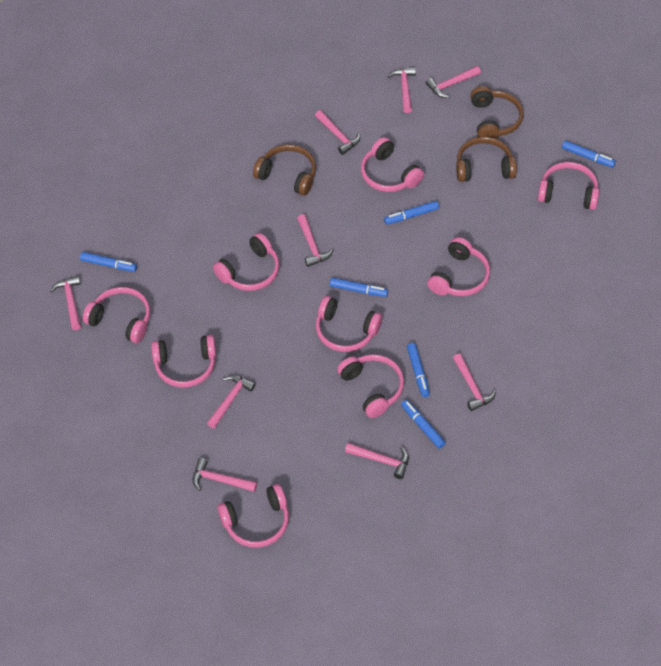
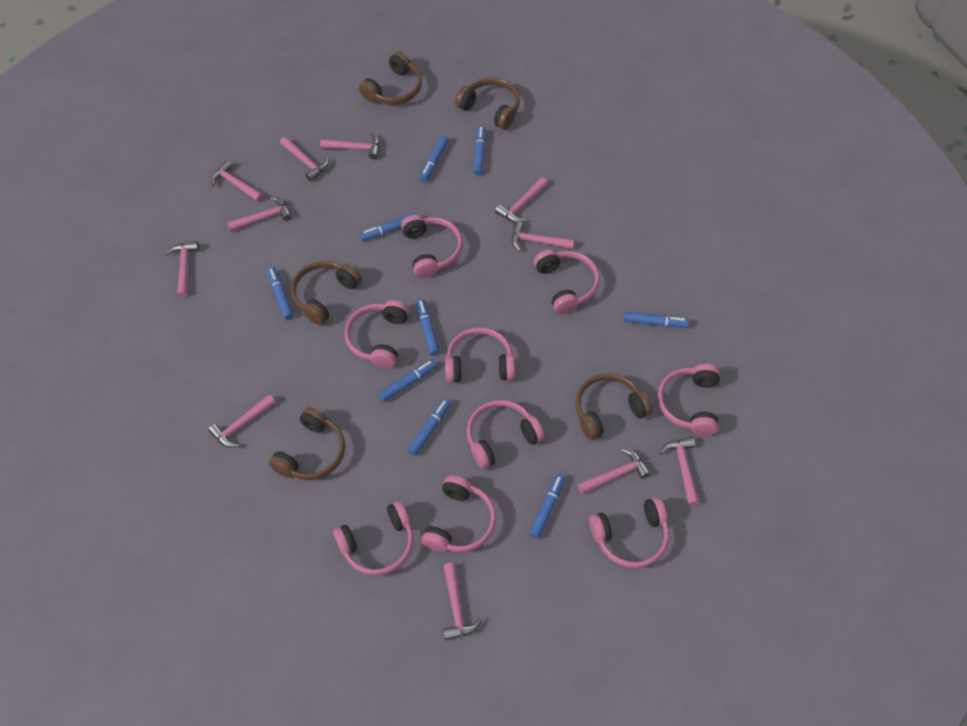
blue marker: [80,252,137,272] [330,278,388,297] [384,201,439,224] [401,400,446,449] [407,343,430,397] [562,140,616,168] = 6 -> [267,267,294,320] [360,212,417,241] [379,359,437,402] [408,398,451,456] [416,299,440,356] [419,135,449,182] [473,126,486,175] [529,474,565,539] [624,312,689,328] = 9
brown headphones: [253,144,316,196] [456,137,517,182] [470,86,523,139] = 3 -> [269,407,345,480] [291,261,362,325] [359,51,422,105] [455,78,520,130] [575,373,653,440] = 5
pink hammer: [50,276,81,330] [193,458,257,492] [207,375,256,429] [297,214,333,267] [315,110,360,155] [345,443,409,479] [388,67,416,113] [426,66,481,98] [453,354,496,411] = 9 -> [165,241,199,298] [208,395,276,448] [211,160,264,202] [227,197,292,231] [280,137,329,181] [320,133,380,160] [443,563,482,640] [495,177,548,223] [512,222,575,252] [578,449,651,494] [660,437,699,506] = 11

